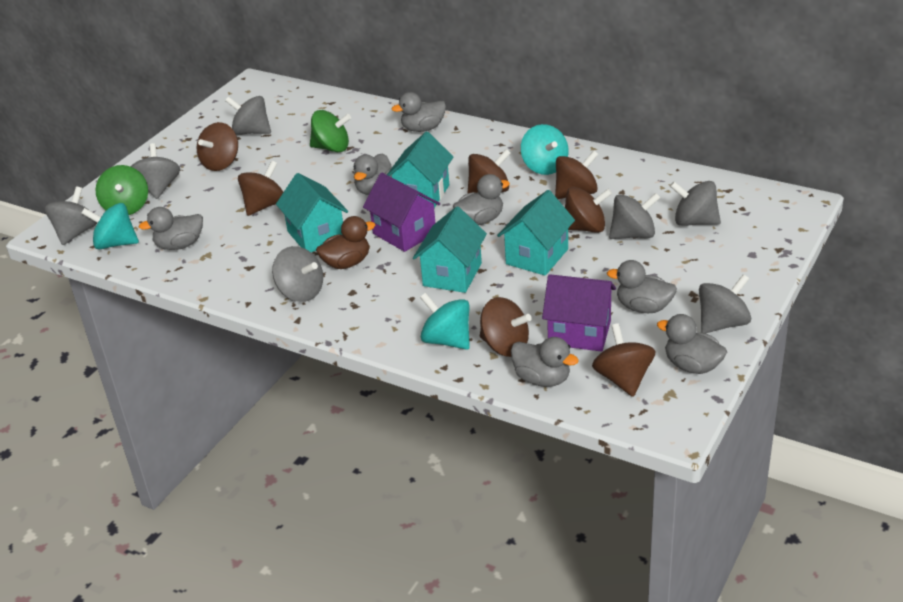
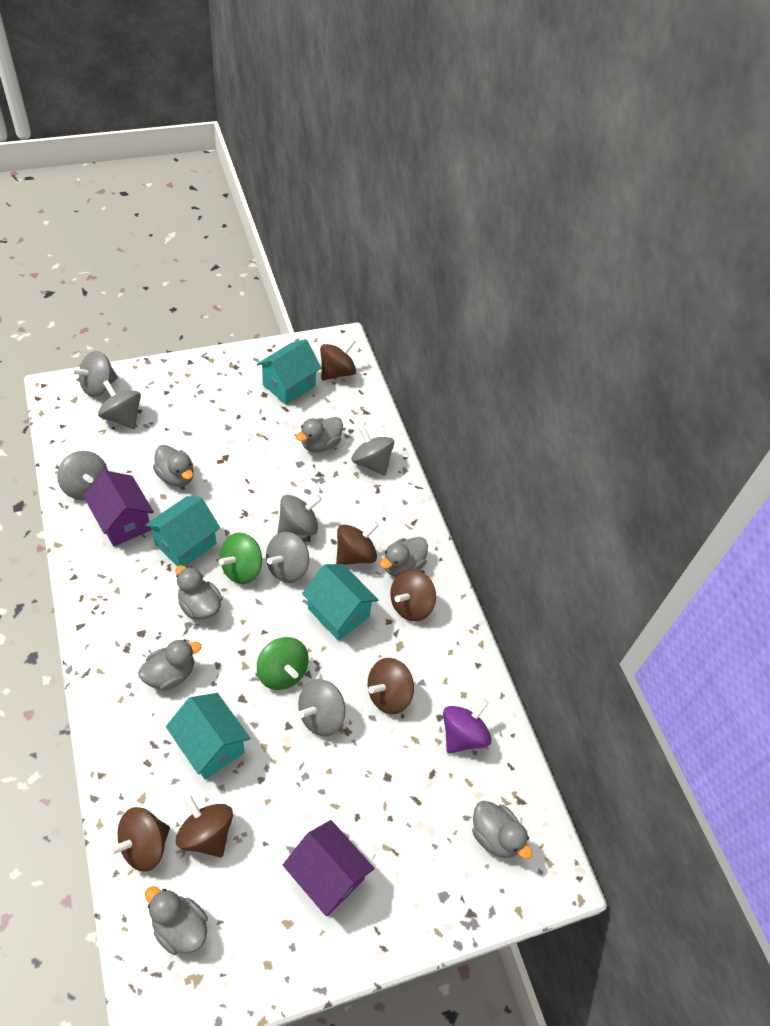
brown duck: [316,216,375,269] = 1 -> none = 0
brown spinning top: [197,122,238,171] [238,161,283,216] [467,149,511,194] [480,297,532,357] [555,150,599,199] [565,187,612,233] [592,323,656,397] = 7 -> [109,807,170,872] [176,795,233,857] [320,339,356,381] [336,521,379,565] [368,658,414,714] [390,569,436,621] = 6
purple spinning top: none = 0 -> [443,699,492,754] = 1
turquoise spinning top: [81,203,139,250] [420,293,470,350] [521,124,569,175] = 3 -> none = 0

